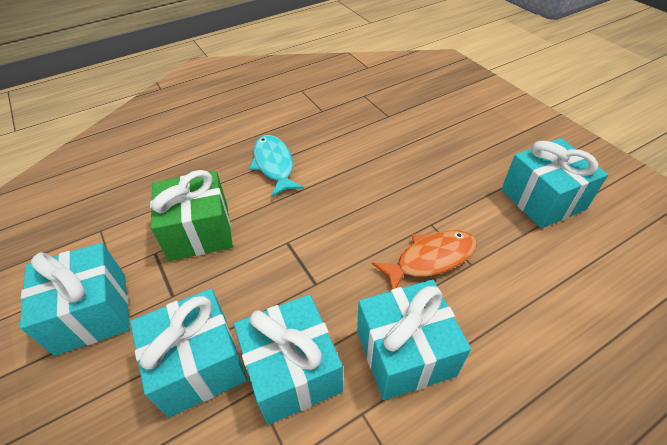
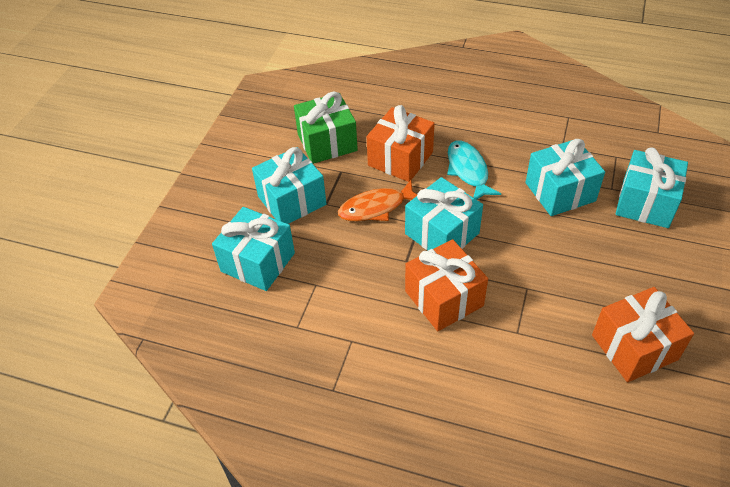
orange gift: none = 0 -> [367,105,435,182] [405,239,488,331] [592,287,694,382] = 3

